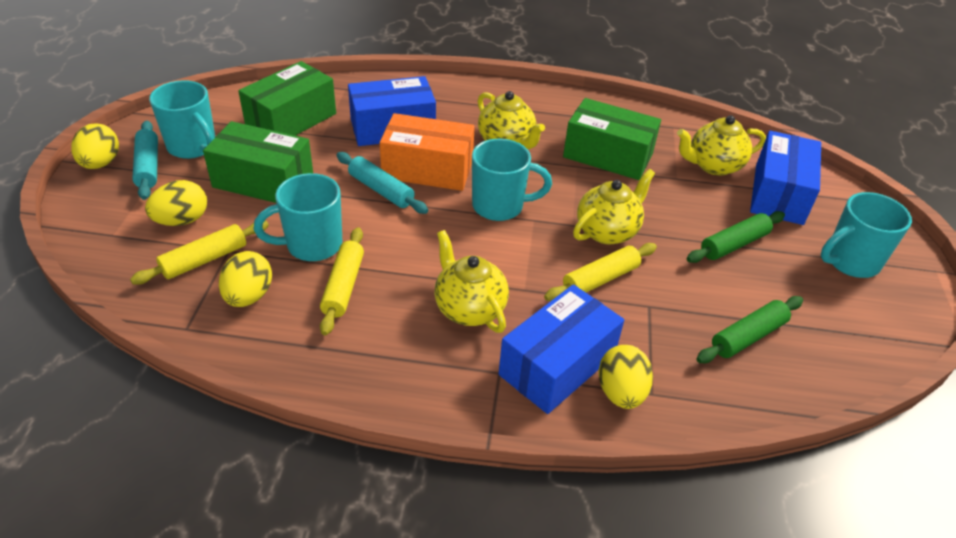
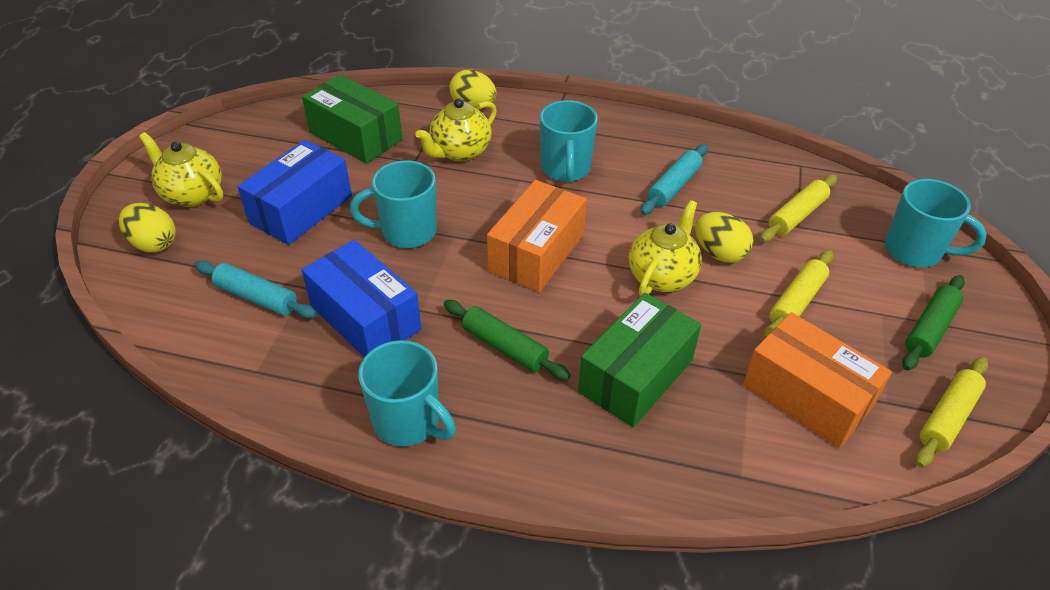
blue box: [348,76,436,146] [498,284,624,414] [750,131,821,225] = 3 -> [237,140,352,245] [302,240,421,357] = 2
green box: [203,121,313,203] [238,61,336,136] [563,98,661,180] = 3 -> [302,74,402,164] [578,293,701,427] = 2
orange box: [380,113,475,191] = 1 -> [487,180,587,292] [743,312,892,448] = 2
yellow egg: [71,124,119,169] [145,180,207,226] [219,251,272,307] [599,345,653,409] = 4 -> [119,203,176,252] [449,70,497,109] [695,212,753,263] = 3
yellow teapot: [434,230,509,333] [478,91,545,149] [573,169,655,245] [677,115,766,176] = 4 -> [139,132,223,207] [415,98,497,162] [629,200,702,296] = 3

